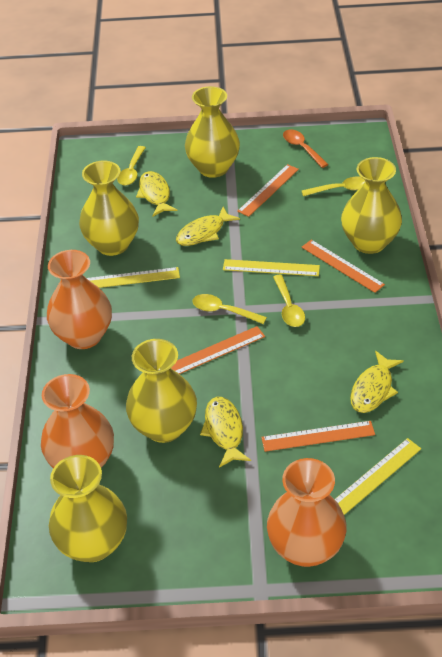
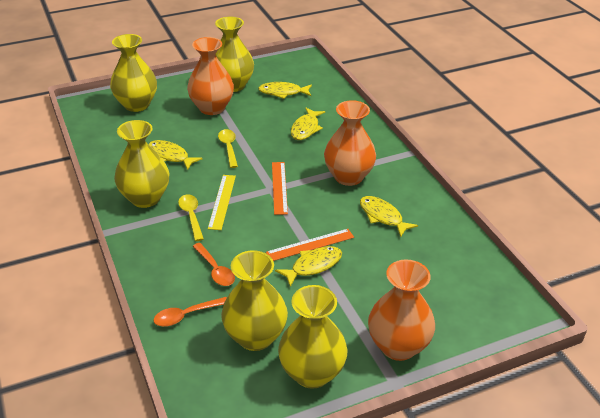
orange ruler: [171,326,265,374] [237,164,299,217] [261,421,375,452] [301,240,385,293] = 4 -> [266,229,354,261] [272,162,288,215] = 2
orange spoon: [283,130,328,168] = 1 -> [153,297,227,327] [193,243,235,286] = 2
yellow fish: [136,171,177,216] [176,207,240,246] [200,397,251,468] [350,351,404,413] = 4 -> [148,140,203,170] [258,82,312,99] [275,246,342,287] [291,108,325,140] [360,196,418,237] = 5
yellow ruler: [87,267,180,288] [223,259,320,276] [335,438,421,515] = 3 -> [208,175,236,230] = 1
yellow spoon: [117,146,146,186] [192,294,267,324] [273,275,305,327] [301,176,365,196] = 4 -> [178,194,204,241] [218,129,238,168] = 2

